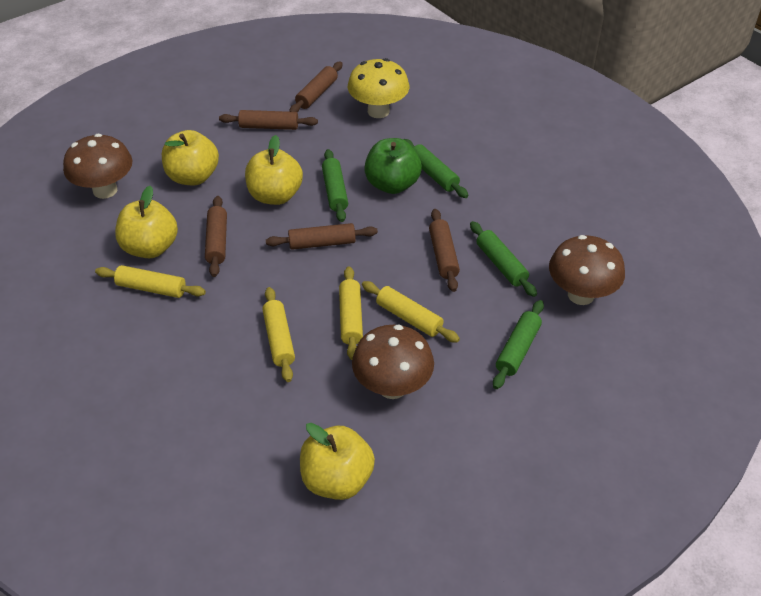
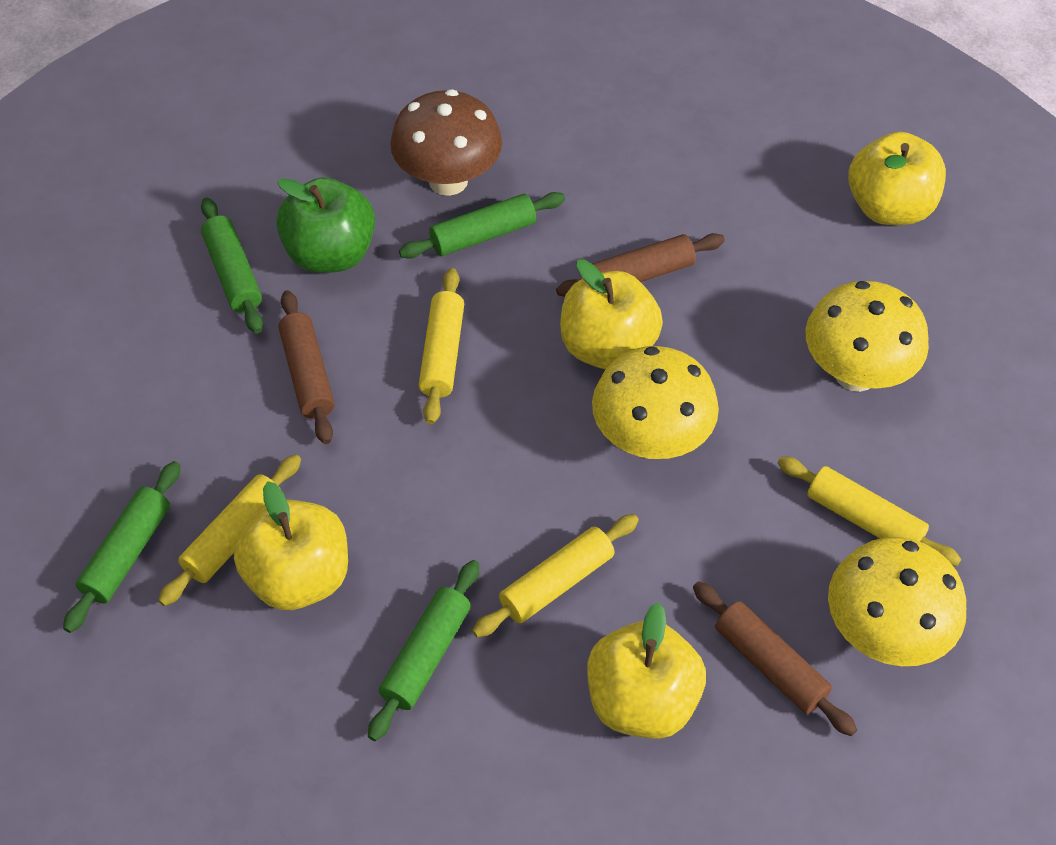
brown mushroom: [63,134,133,199] [352,325,434,399] [549,235,625,305] = 3 -> [390,89,502,196] = 1
brown rolling pin: [205,196,227,277] [219,110,318,130] [266,223,378,250] [289,62,343,113] [429,209,460,292] = 5 -> [279,290,334,444] [556,233,725,297] [693,581,857,736] = 3
yellow mushroom: [348,58,409,118] = 1 -> [592,346,719,459] [805,281,929,392] [828,537,966,666] = 3

